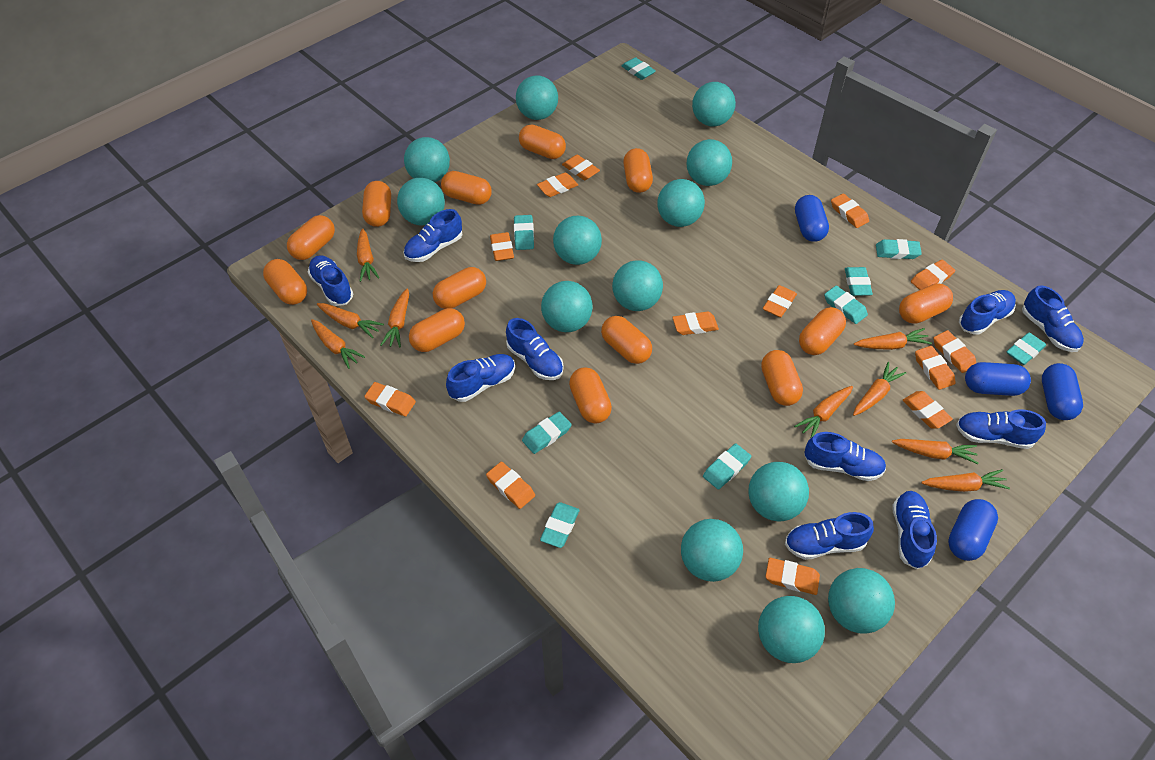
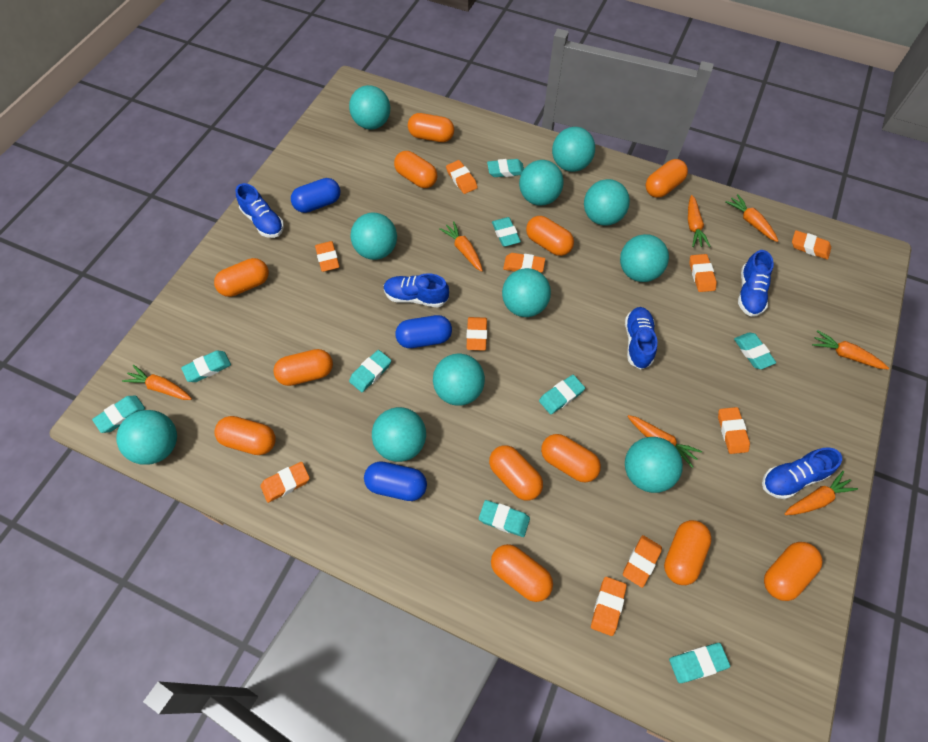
blue capsule: [795,195,829,242] [948,499,998,561] [965,362,1031,396] [1042,363,1083,420] = 4 -> [291,178,340,213] [364,461,427,501] [395,315,452,348] = 3
blue shoe: [308,255,353,306] [403,209,462,262] [446,354,515,402] [506,318,564,380] [785,512,874,560] [804,432,886,481] [892,491,937,569] [956,409,1046,449] [959,290,1016,335] [1022,285,1084,352] = 10 -> [236,183,284,238] [384,273,449,307] [625,307,657,369] [738,250,774,317] [762,447,842,499] = 5
orange capsule: [263,259,307,305] [287,215,335,260] [362,181,391,227] [409,308,465,352] [433,267,486,309] [441,171,492,205] [519,124,566,159] [569,367,612,423] [601,316,652,364] [623,148,653,193] [761,350,803,406] [799,307,846,355] [899,284,953,324] = 13 -> [214,258,269,297] [214,416,276,455] [273,349,333,386] [394,151,437,188] [408,113,454,142] [489,445,543,500] [491,544,553,602] [526,216,574,256] [541,434,601,482] [646,159,688,198] [664,520,712,585] [764,542,823,601] = 12
orange carrot: [311,319,365,369] [317,303,384,338] [357,229,379,282] [380,288,409,347] [794,386,853,438] [853,362,906,416] [854,328,932,350] [892,439,978,464] [921,469,1010,492] = 9 -> [122,365,192,400] [439,221,483,272] [627,415,702,468] [688,195,711,247] [725,194,778,242] [785,471,858,515] [812,330,889,369] = 7
orange eraser: [364,382,416,417] [486,462,535,509] [490,232,514,261] [537,173,578,197] [562,155,600,180] [672,311,719,335] [763,285,797,317] [765,558,820,595] [831,193,869,228] [903,391,953,429] [911,260,955,290] [915,346,955,390] [933,330,976,373] = 13 -> [260,462,310,503] [315,241,340,272] [446,160,478,194] [466,317,487,351] [503,253,545,273] [591,577,627,636] [623,535,662,588] [689,254,717,292] [718,407,750,454] [792,230,831,260] = 10
turquoise ball: [397,178,445,225] [404,137,450,182] [516,75,558,120] [541,281,593,332] [553,216,602,265] [612,260,663,311] [657,179,705,227] [681,519,743,582] [686,139,732,186] [692,82,736,127] [749,462,809,522] [758,596,825,663] [828,568,895,634] = 13 -> [116,410,177,465] [349,85,390,129] [351,213,397,260] [372,407,426,462] [433,354,485,406] [502,268,551,317] [519,160,564,206] [552,127,595,172] [584,179,630,226] [620,234,669,282] [625,437,683,493] = 11

